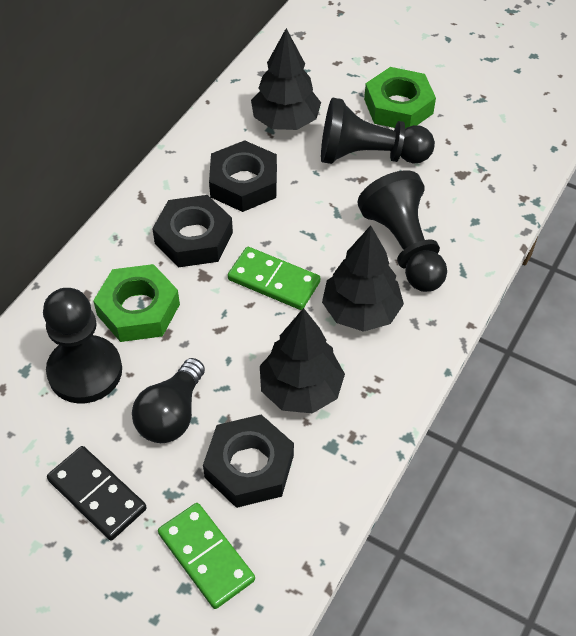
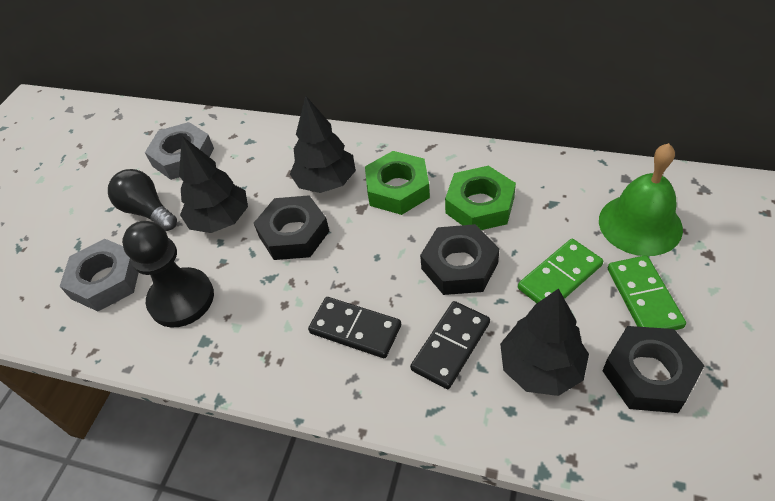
black domino: [47,446,147,540] = 1 -> [308,297,401,358] [410,301,490,389] = 2
black pawn: [43,288,122,403] [321,97,435,164] [357,170,447,292] = 3 -> [122,221,214,327] = 1
green bell: none = 0 -> [599,143,683,256] = 1
grey nut: none = 0 -> [60,239,139,312] [145,122,214,180] = 2

